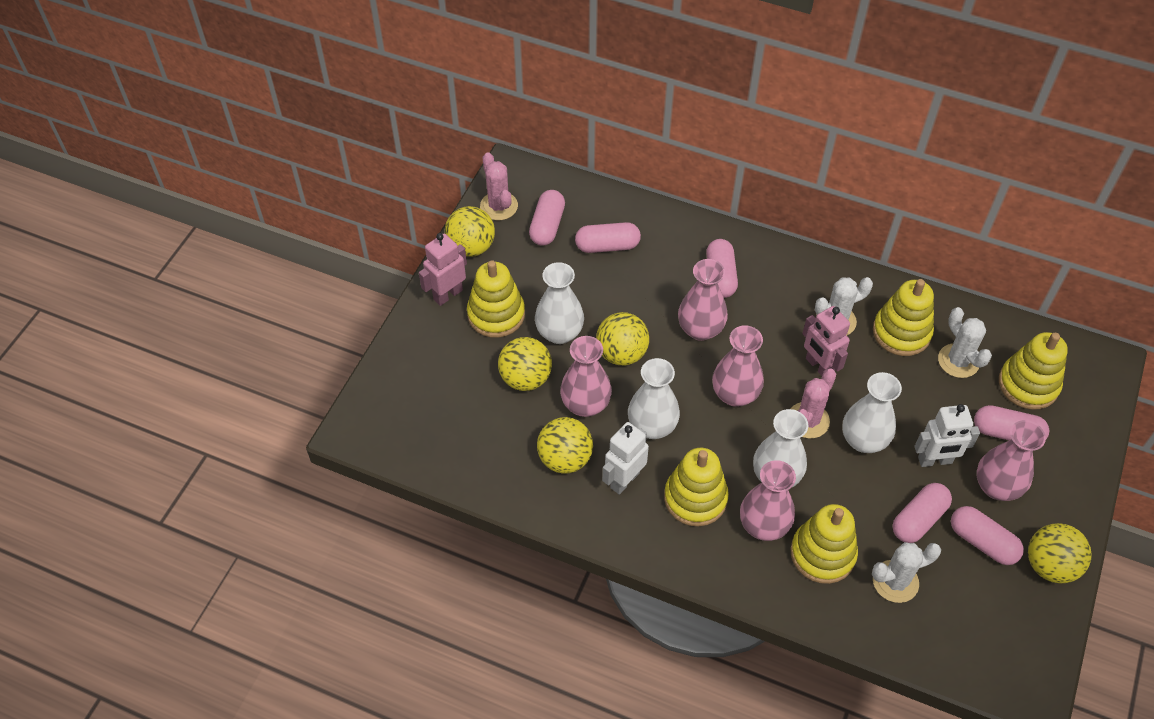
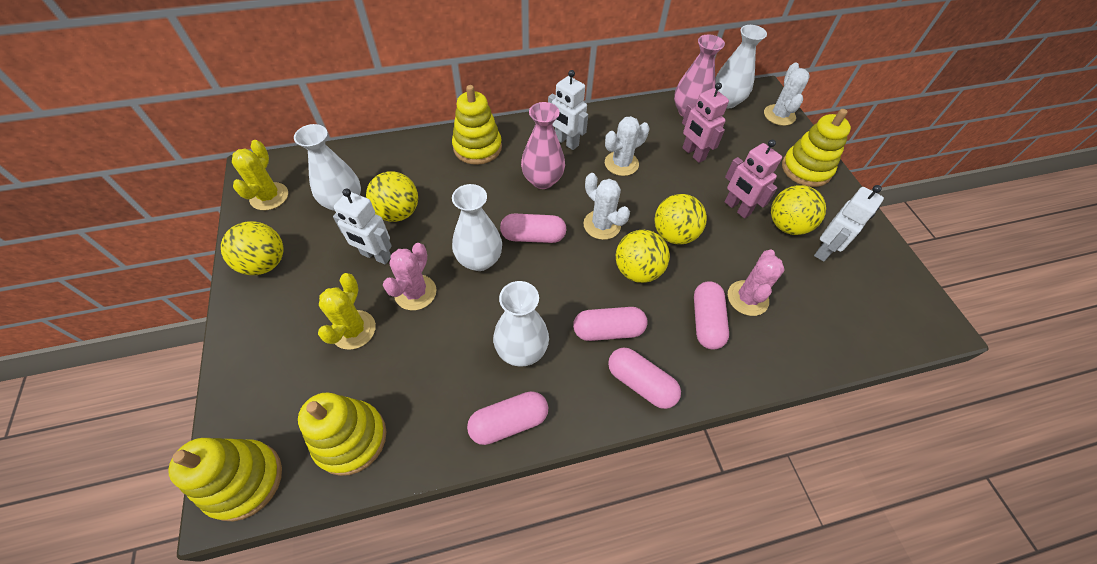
pink capsule: [529,190,565,246] [575,222,641,253] [706,239,738,298] [893,483,952,543] [951,506,1024,565] [974,405,1049,440] = 6 -> [467,391,548,445] [500,214,566,243] [573,307,648,341] [608,348,681,409] [694,281,729,350] = 5
pink vase: [560,336,612,417] [678,259,728,341] [712,325,764,407] [740,460,796,541] [977,420,1046,501] = 5 -> [521,102,565,189] [674,34,725,117] = 2
white robot: [602,422,649,495] [914,404,980,467] = 2 -> [333,189,392,264] [548,70,588,150] [814,185,884,262] = 3
yellow cactus: none = 0 -> [232,140,288,210] [318,273,376,350] = 2
yellow stacking toy: [467,260,525,338] [664,448,729,526] [790,504,858,584] [873,279,934,356] [999,332,1068,410] = 5 -> [168,438,282,521] [298,393,386,476] [452,85,502,165] [782,109,851,187] = 4

